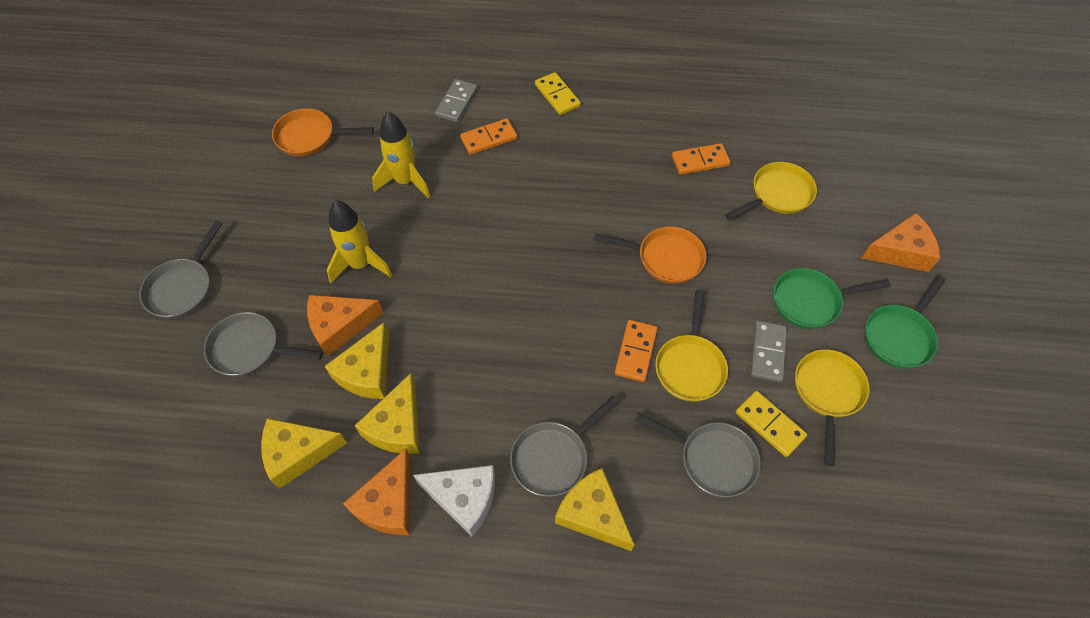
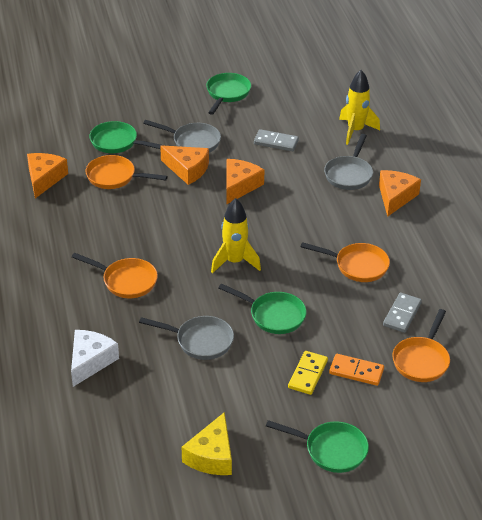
green pan: [773,268,891,329] [865,275,946,369] = 2 -> [89,121,165,153] [206,73,251,115] [218,283,307,334] [266,420,369,473] = 4
grey pan: [139,221,223,319] [204,312,323,377] [510,395,619,497] [635,412,761,497] = 4 -> [139,316,234,360] [143,120,221,153] [324,134,373,190] = 3
orange cheese: [307,295,383,356] [343,449,411,535] [862,213,940,272] = 3 -> [27,153,68,198] [160,145,209,185] [226,159,265,205] [379,170,421,217] = 4
orange domino: [460,118,518,155] [615,320,658,382] [672,143,731,175] = 3 -> [329,354,384,386] = 1
orange pan: [272,108,374,157] [594,226,706,284] = 2 -> [72,253,158,298] [85,155,168,189] [301,242,390,282] [392,309,450,382] = 4
yellow cheese: [261,418,347,489] [325,322,389,399] [355,373,420,454] [555,468,635,551] = 4 -> [182,412,232,475] = 1
yellow domino: [535,72,581,115] [736,391,807,457] = 2 -> [288,351,328,395] = 1
yellow pan: [655,290,728,402] [725,162,817,220] [795,349,870,466] = 3 -> none = 0

